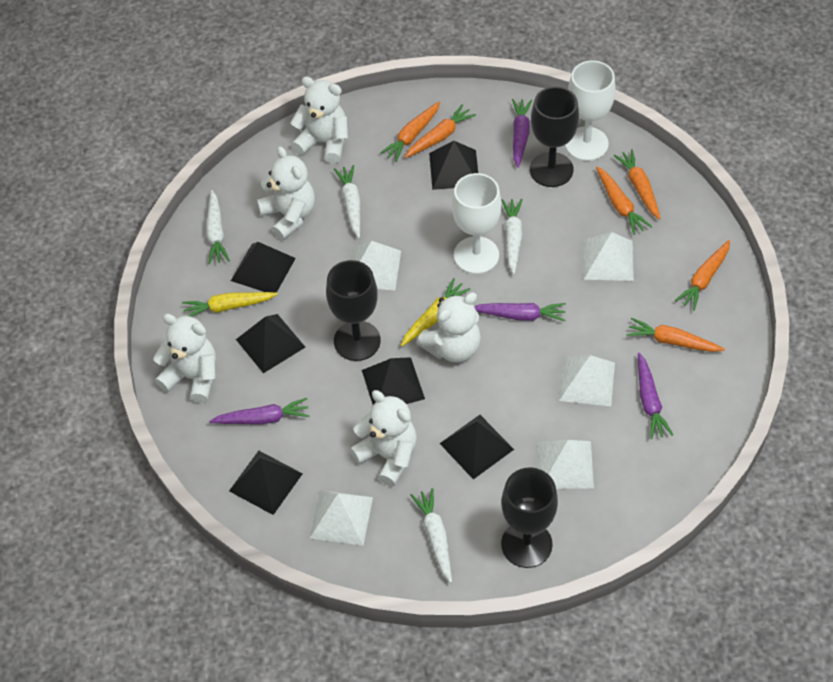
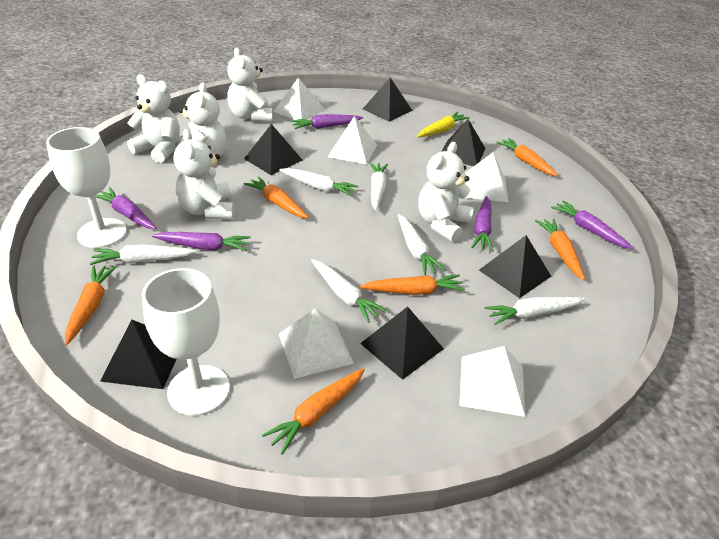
black goblet: [326,260,381,361] [501,468,558,568] [530,87,579,187] = 3 -> none = 0
purple carrot: [209,398,310,425] [474,303,566,321] [512,99,532,168] [638,353,673,439] = 4 -> [95,187,156,229] [152,232,251,251] [291,114,363,129] [471,196,494,251] [551,200,633,249] = 5
white carrot: [206,190,230,264] [334,165,361,238] [411,488,452,583] [502,199,523,274] = 4 -> [90,244,197,265] [279,168,358,197] [311,259,387,323] [370,162,388,211] [398,214,445,275] [485,297,585,325] = 6
yellow carrot: [182,292,278,317] [401,278,471,346] = 2 -> [417,112,470,137] = 1

